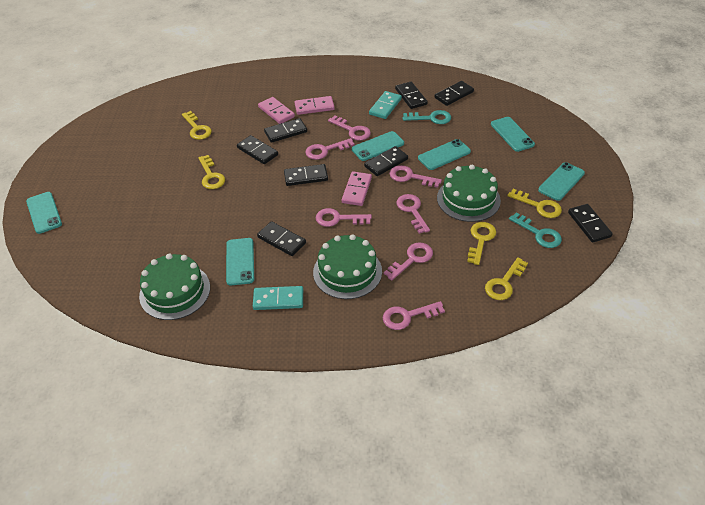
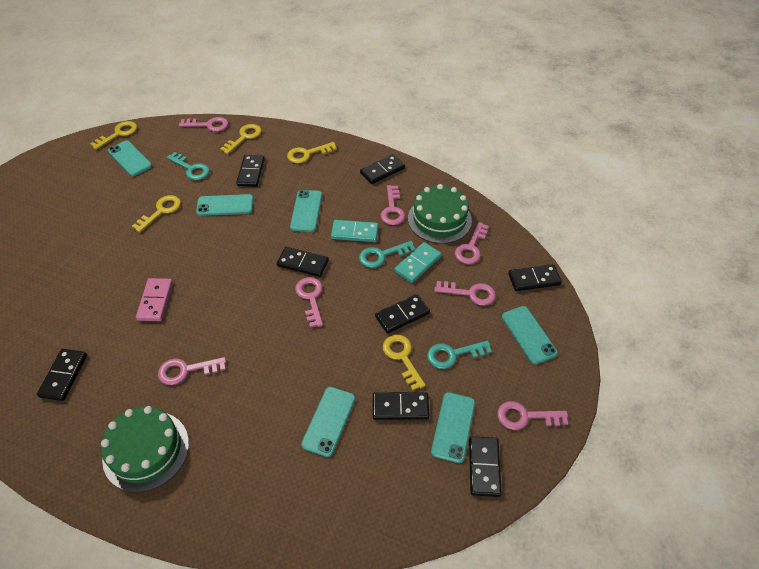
green cake: [139,253,210,320] [313,234,382,299] [437,165,501,222] = 3 -> [101,406,189,492] [408,184,472,244] = 2
pink domino: [258,97,295,124] [295,96,335,115] [342,171,372,206] = 3 -> [136,278,173,321] = 1
turquoise key: [403,110,451,124] [509,212,562,248] = 2 -> [167,152,210,180] [359,241,415,268] [427,340,492,369] = 3

